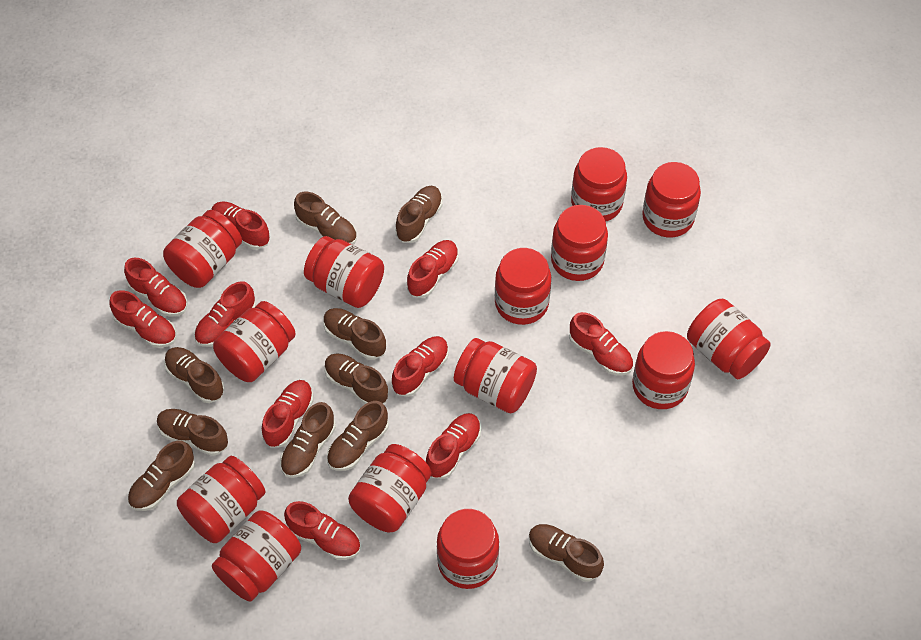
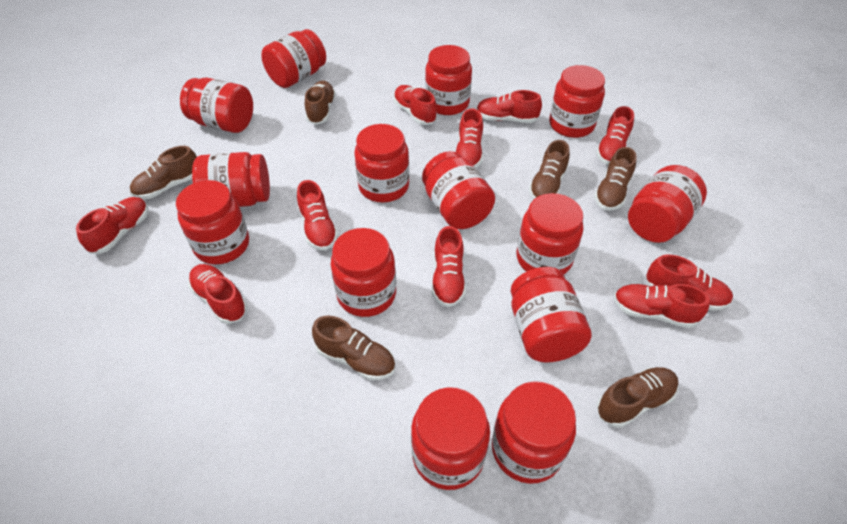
brown shoe: [128,440,195,511] [157,409,228,456] [164,347,225,403] [280,402,336,478] [294,192,357,245] [323,308,386,360] [324,353,388,404] [327,401,389,471] [395,186,443,243] [529,524,604,582] = 10 -> [130,146,197,199] [305,81,336,125] [312,316,395,380] [529,140,570,200] [594,147,637,211] [597,367,678,428] = 6

